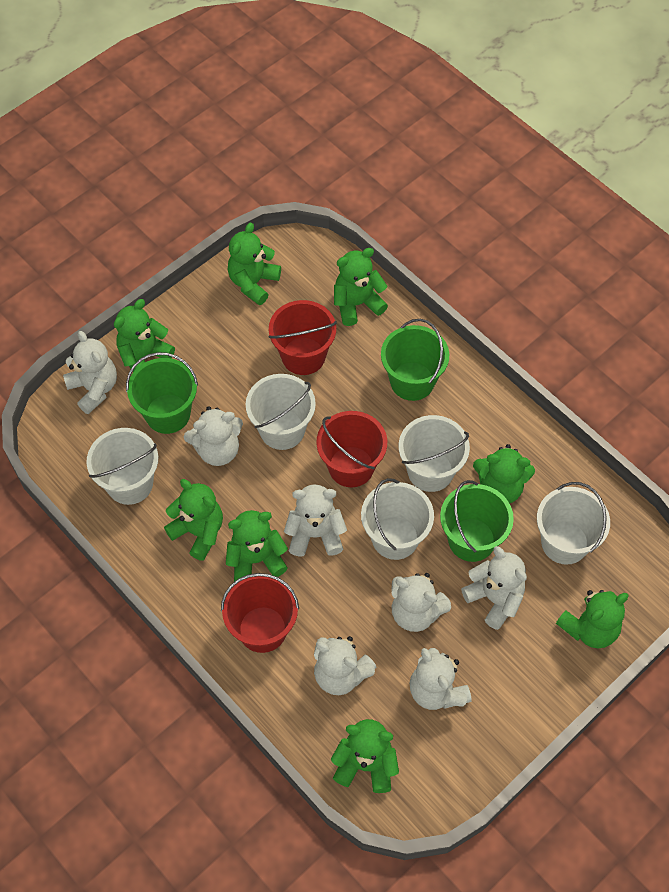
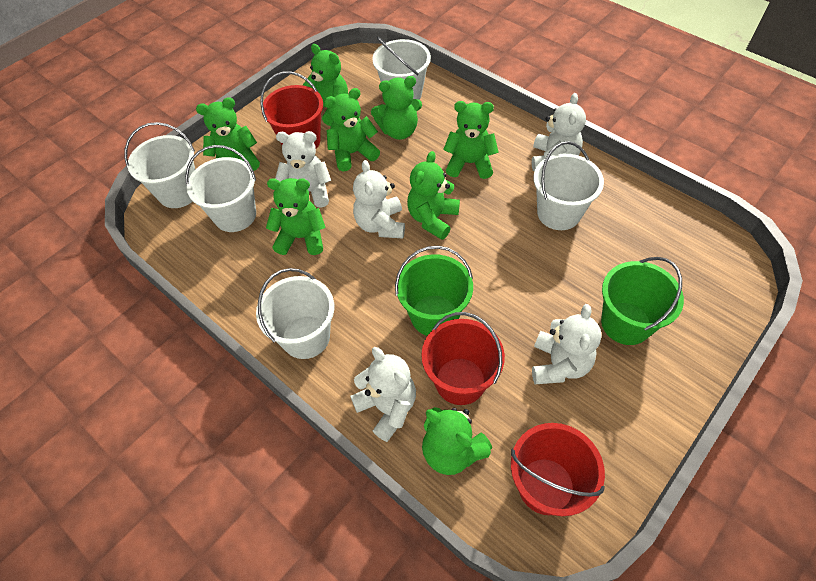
green bucket: [126,352,198,434] [381,319,449,401] [440,480,514,562] = 3 -> [395,246,473,336] [601,257,684,345] = 2
white teddy bear: [63,331,117,414] [184,406,243,466] [284,484,347,557] [314,636,376,695] [391,573,451,632] [409,648,472,710] [461,546,527,630] = 7 -> [275,131,331,208] [350,347,416,442] [353,160,405,239] [532,93,586,171] [532,304,602,384] = 5

